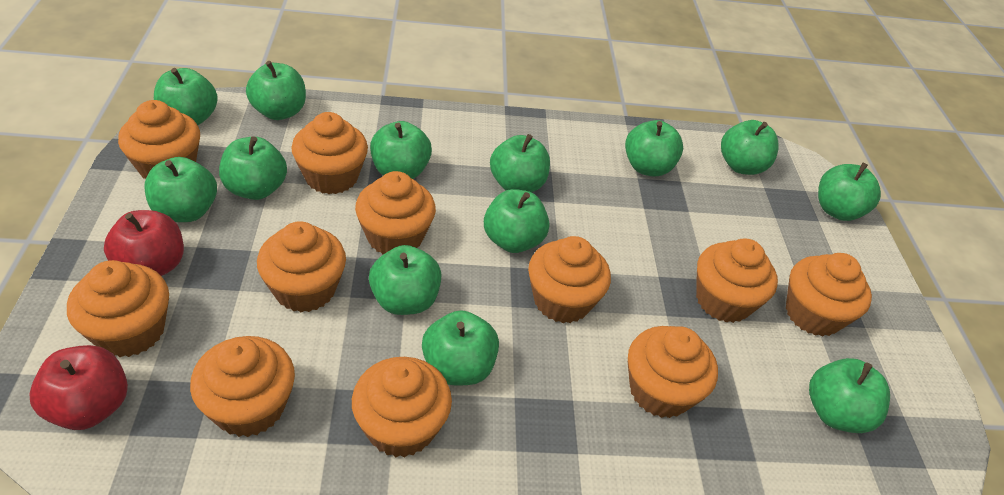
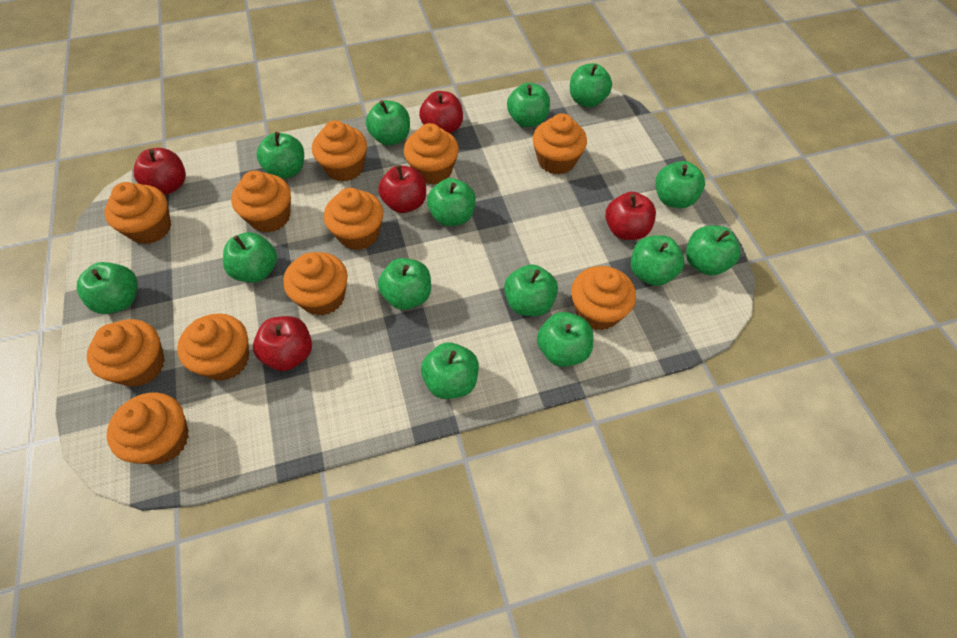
green apple: [145,157,217,222] [154,68,218,125] [219,136,287,200] [246,61,306,120] [369,245,441,315] [370,121,432,179] [422,310,499,385] [484,189,549,253] [490,134,550,193] [625,120,683,177] [721,120,779,175] [809,358,890,433] [818,163,881,221] = 13 -> [77,262,138,314] [223,232,277,283] [256,132,304,179] [366,100,410,146] [378,258,431,310] [421,342,479,399] [427,178,476,226] [504,264,558,316] [507,83,550,127] [537,312,593,367] [570,63,612,107] [631,235,684,286] [655,161,705,208] [686,225,740,276] = 14
red apple: [29,345,128,430] [104,210,184,276] = 2 -> [133,148,186,195] [253,316,312,371] [378,165,426,213] [419,91,463,133] [605,192,656,240] = 5

